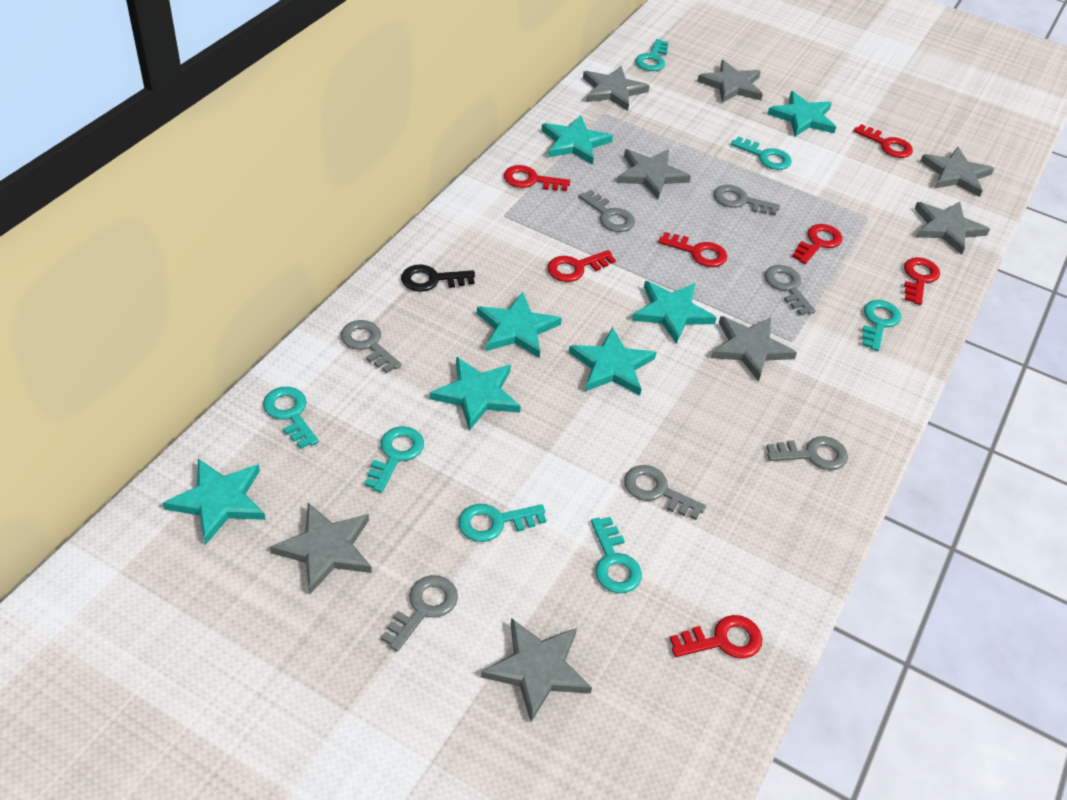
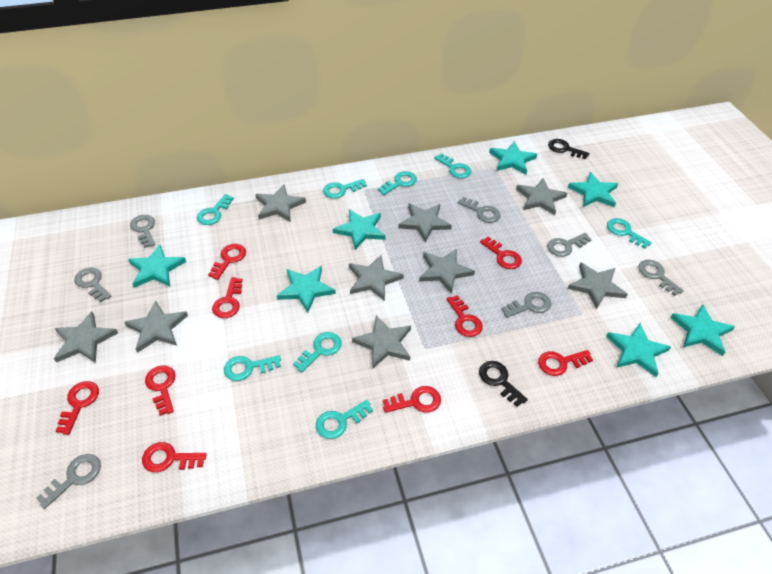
black key: [401,264,475,292] = 1 -> [479,361,528,407] [548,139,590,159] = 2
grey star: [270,503,372,594] [481,618,592,722] [583,66,650,111] [617,149,691,199] [697,60,763,103] [711,316,797,382] [914,202,990,255] [920,147,994,197] = 8 -> [54,311,118,363] [124,300,188,353] [255,184,306,222] [349,255,404,301] [352,315,411,369] [399,203,452,242] [419,249,475,294] [516,178,567,215] [567,262,628,309] = 9
red key: [504,165,570,191] [547,250,616,282] [658,232,727,267] [670,615,763,659] [792,224,843,264] [853,124,913,158] [904,257,940,305] = 7 -> [56,381,99,435] [142,442,207,472] [145,365,176,416] [208,244,246,280] [212,277,243,318] [383,386,441,413] [447,295,483,337] [480,237,522,269] [538,350,593,376] = 9
turquoise key: [263,387,319,449] [364,426,424,493] [458,504,547,542] [591,517,642,593] [635,39,668,71] [731,136,792,170] [862,300,901,351] = 7 -> [197,194,234,225] [224,355,281,381] [293,332,342,373] [316,400,373,439] [323,179,367,198] [378,171,417,195] [434,154,471,178] [607,218,652,249] = 8

